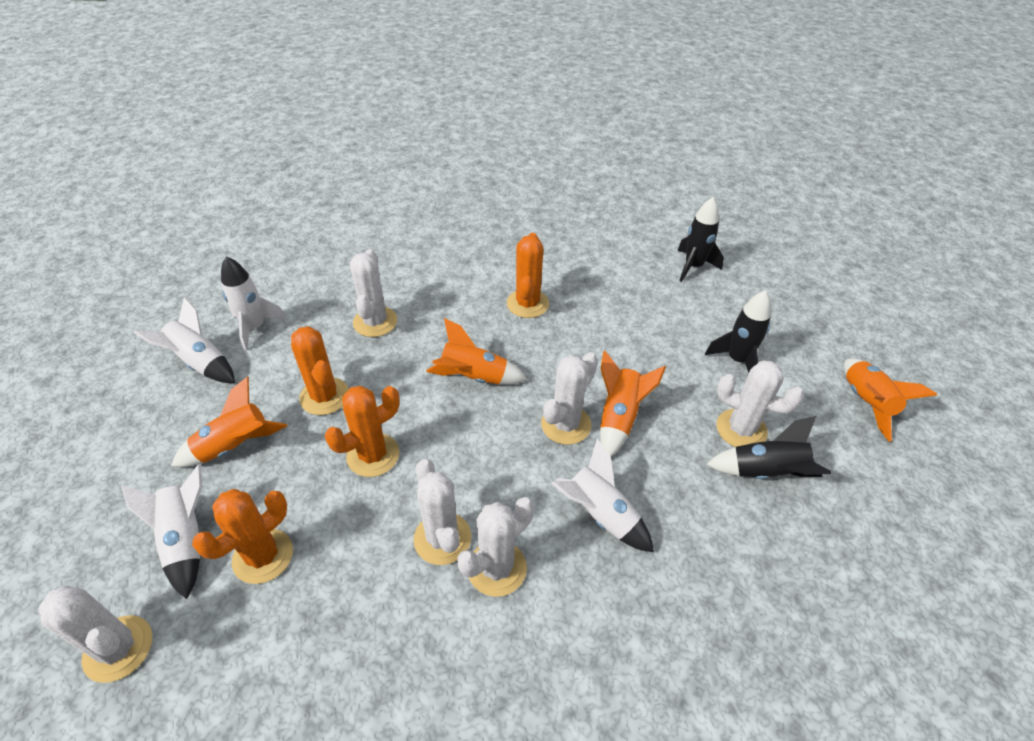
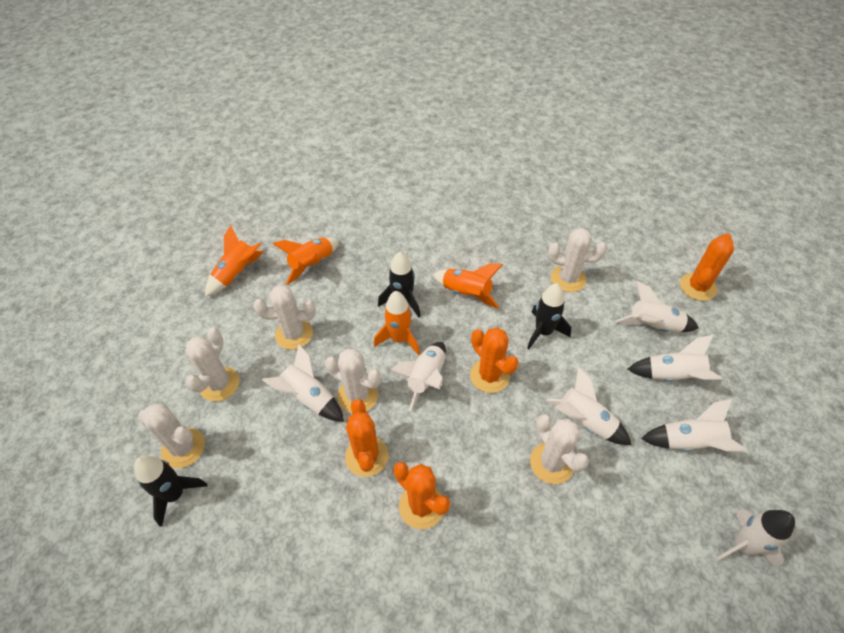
white rocket: [121,464,203,599] [134,297,235,383] [221,256,287,351] [552,439,654,552] = 4 -> [262,344,344,422] [390,342,446,412] [546,367,632,445] [615,281,699,332] [627,335,722,381] [641,399,747,451] [715,509,795,568] = 7

